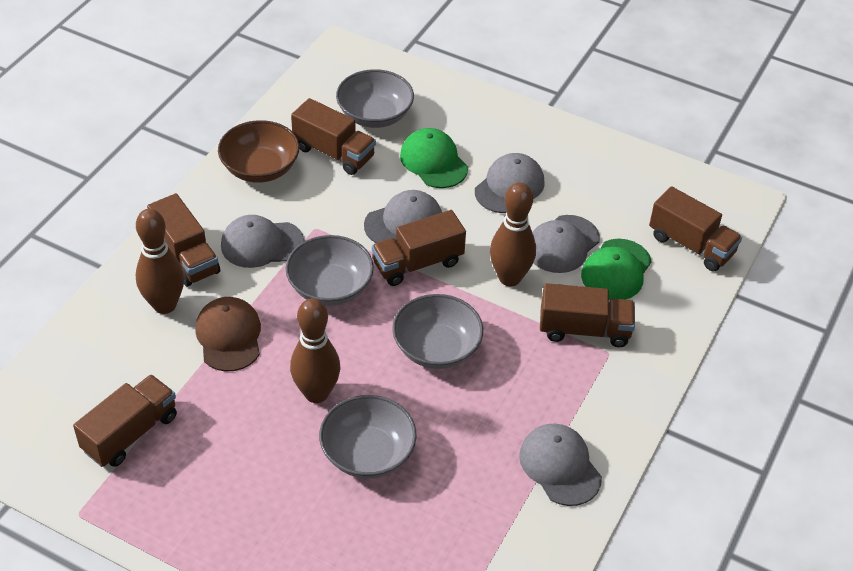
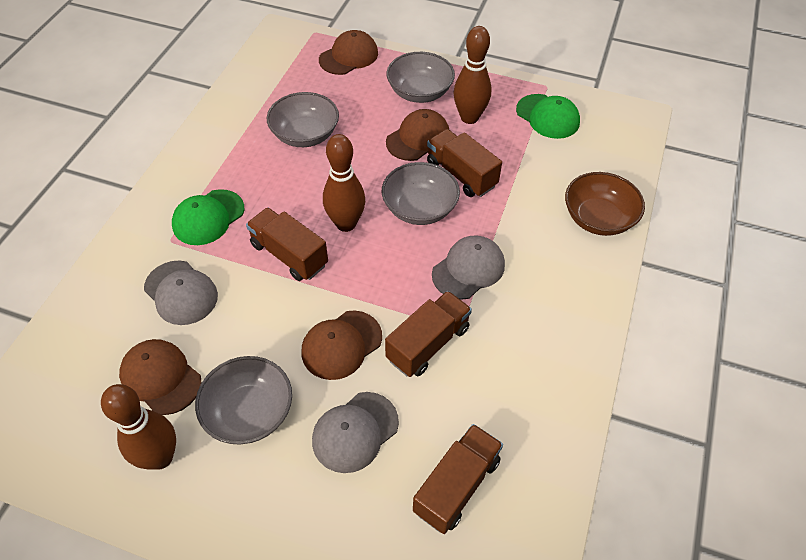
brown cap: [195,297,261,371] = 1 -> [119,339,201,415] [301,310,382,380] [319,30,378,75] [386,109,449,161] = 4
brown truck: [73,375,177,467] [147,193,220,286] [291,98,376,175] [372,210,466,286] [540,283,635,347] [649,186,742,271] = 6 -> [246,207,328,281] [385,291,472,377] [413,424,503,534] [427,129,502,197] = 4
grey cap: [221,215,305,268] [364,190,442,243] [475,153,545,213] [519,424,602,506] [532,215,600,273] = 5 -> [144,261,218,325] [312,392,399,473] [432,235,505,300] = 3

